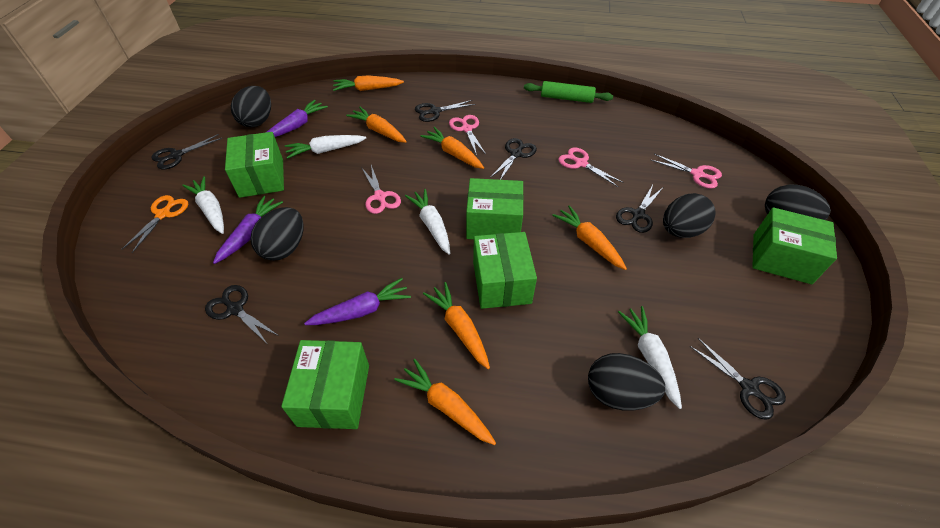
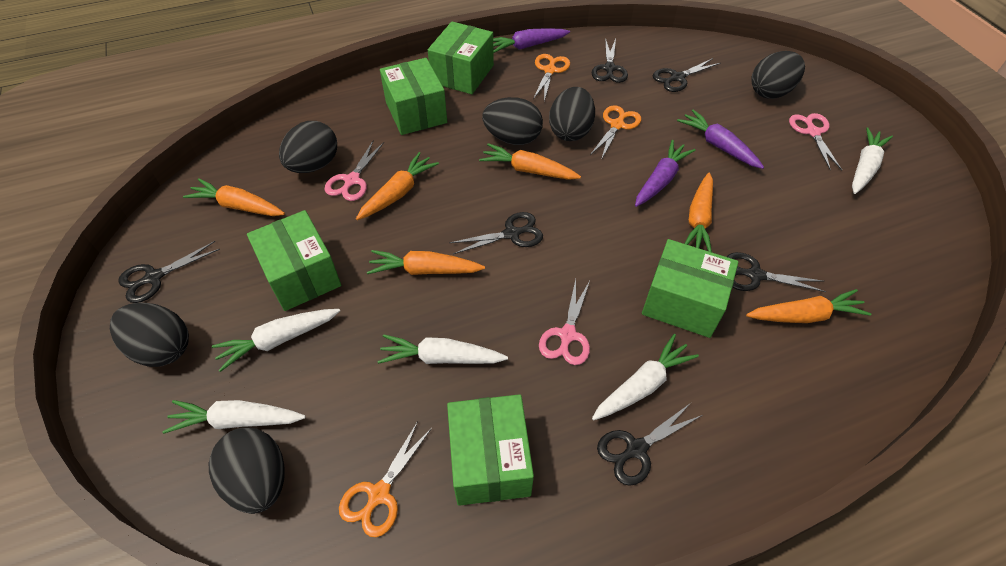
black egg: [231,86,271,127] [250,207,304,261] [588,353,665,411] [663,193,716,238] [765,185,831,220] = 5 -> [110,303,189,367] [209,428,285,514] [279,121,337,173] [482,97,543,145] [549,87,595,141] [751,51,805,99] = 6
green rolling pin: [524,81,613,103] = 1 -> none = 0
orange scissors: [122,195,188,253] = 1 -> [339,421,432,537] [533,54,570,101] [590,105,641,160] = 3
pink scissors: [361,165,401,214] [449,115,486,155] [558,148,624,187] [651,154,722,189] = 4 -> [324,140,384,201] [539,279,590,365] [789,113,842,170] = 3
white carrot: [182,176,224,234] [285,135,366,159] [405,189,450,255] [618,306,682,409] = 4 -> [162,400,306,434] [212,309,340,372] [377,334,508,364] [592,334,699,420] [852,127,893,194] = 5

